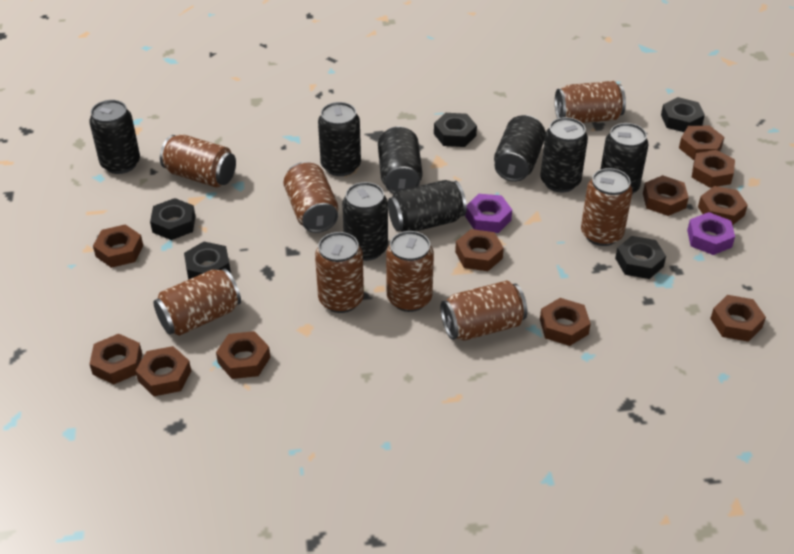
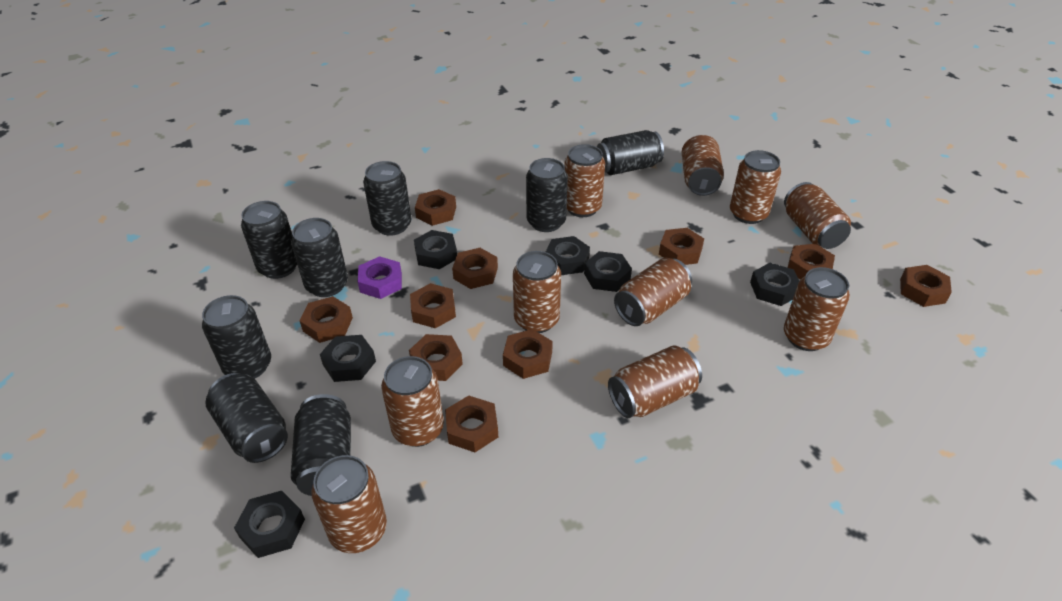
black nut: [150,198,195,240] [184,241,231,280] [434,113,477,147] [615,236,666,279] [661,97,705,132] = 5 -> [234,491,305,558] [320,335,376,382] [414,230,457,269] [546,236,590,275] [584,251,632,292] [750,263,799,306] = 6
brown can: [153,268,241,336] [160,134,236,187] [283,162,338,233] [315,232,364,313] [386,231,434,312] [440,281,527,341] [555,81,626,123] [581,168,632,246] = 8 -> [311,455,387,553] [381,356,444,447] [513,251,561,333] [564,144,605,217] [608,345,702,418] [614,258,692,326] [682,135,724,196] [730,150,781,224] [784,182,851,249] [784,267,850,351] = 10
brown nut: [90,334,142,384] [93,224,143,268] [135,346,191,396] [216,331,270,379] [455,229,504,271] [540,298,591,346] [643,175,689,216] [679,126,724,160] [692,150,735,188] [698,186,748,225] [710,295,766,342] = 11 -> [300,296,353,343] [409,334,463,381] [410,283,456,328] [415,189,456,226] [445,396,498,452] [452,248,498,289] [503,329,553,379] [659,228,704,265] [787,244,835,280] [900,265,952,307] = 10
purple nut: [465,194,512,233] [687,212,735,255] = 2 -> [358,256,402,299] = 1

